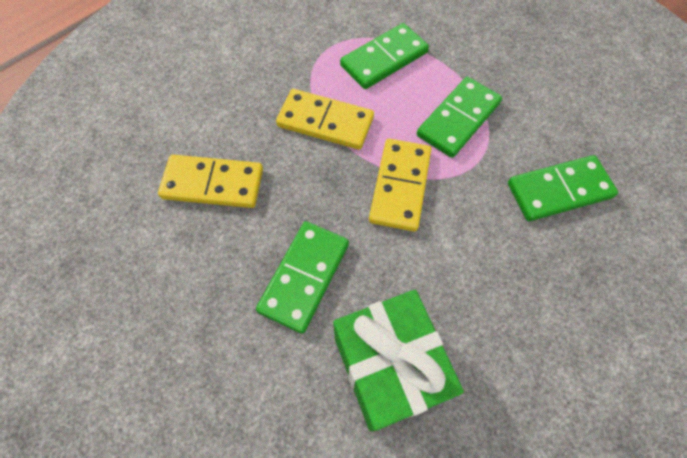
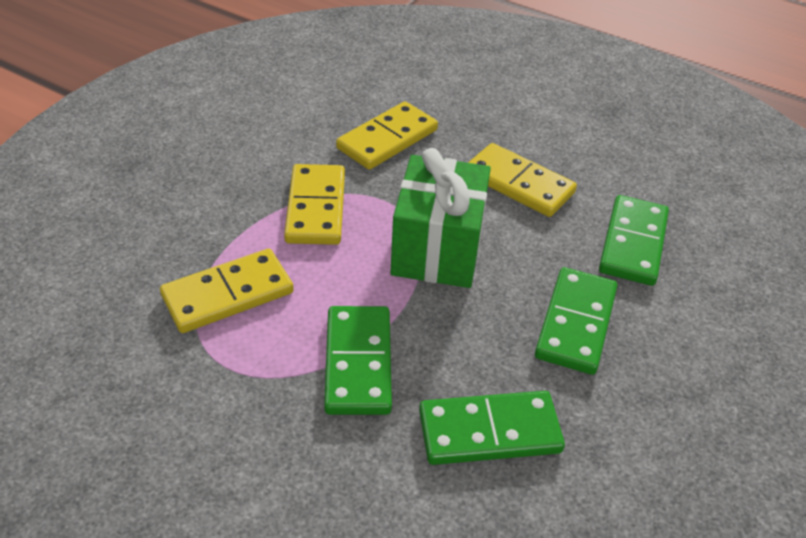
yellow domino: [158,155,263,208] [276,89,374,150] [369,139,431,232] = 3 -> [160,249,294,333] [284,164,345,245] [336,101,438,170] [468,143,577,217] = 4

